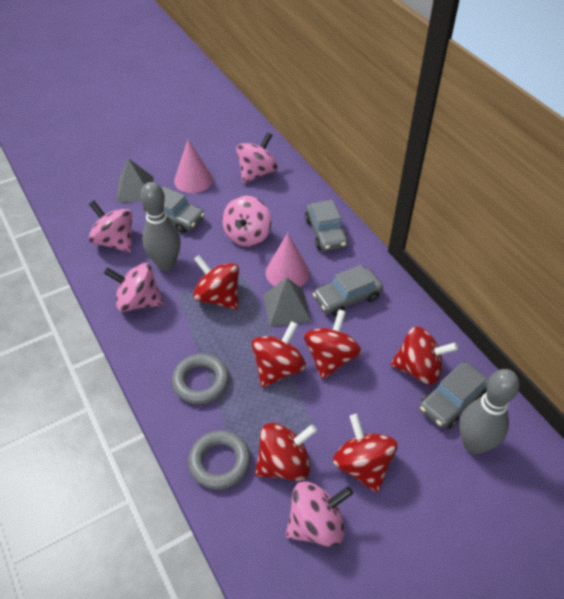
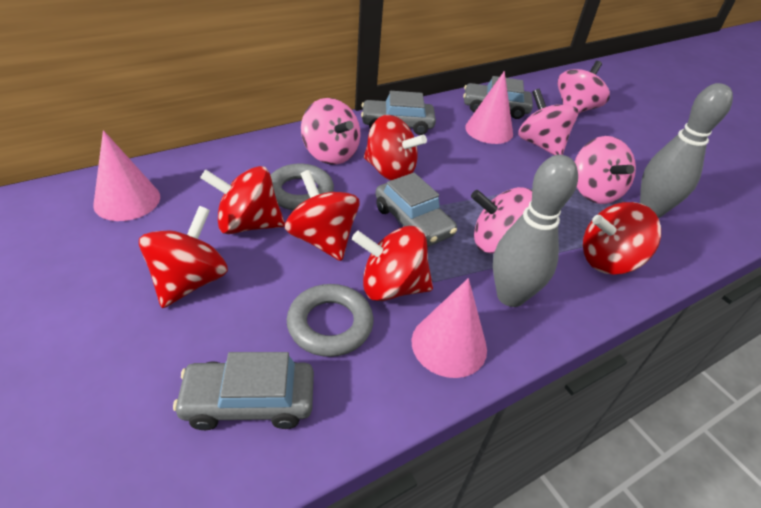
grey pyramid: [117,158,154,203] [263,278,311,327] = 2 -> none = 0
pink cone: [174,139,213,193] [266,233,309,287] = 2 -> [93,130,160,221] [412,278,487,378] [465,71,513,144] = 3

